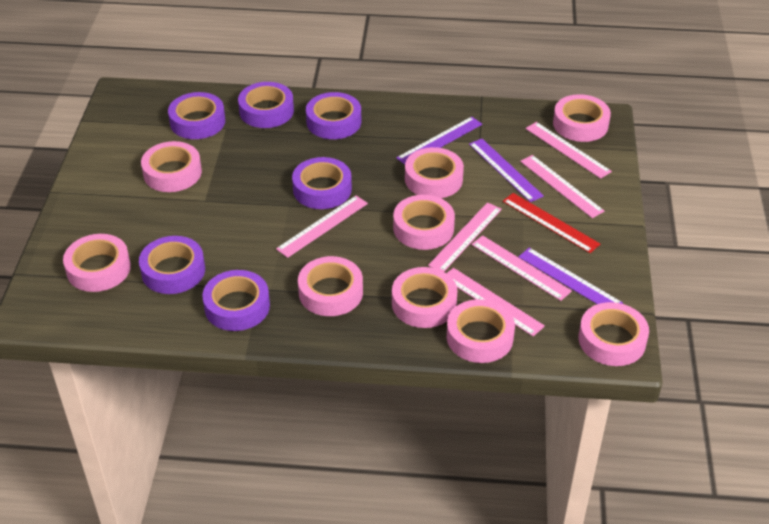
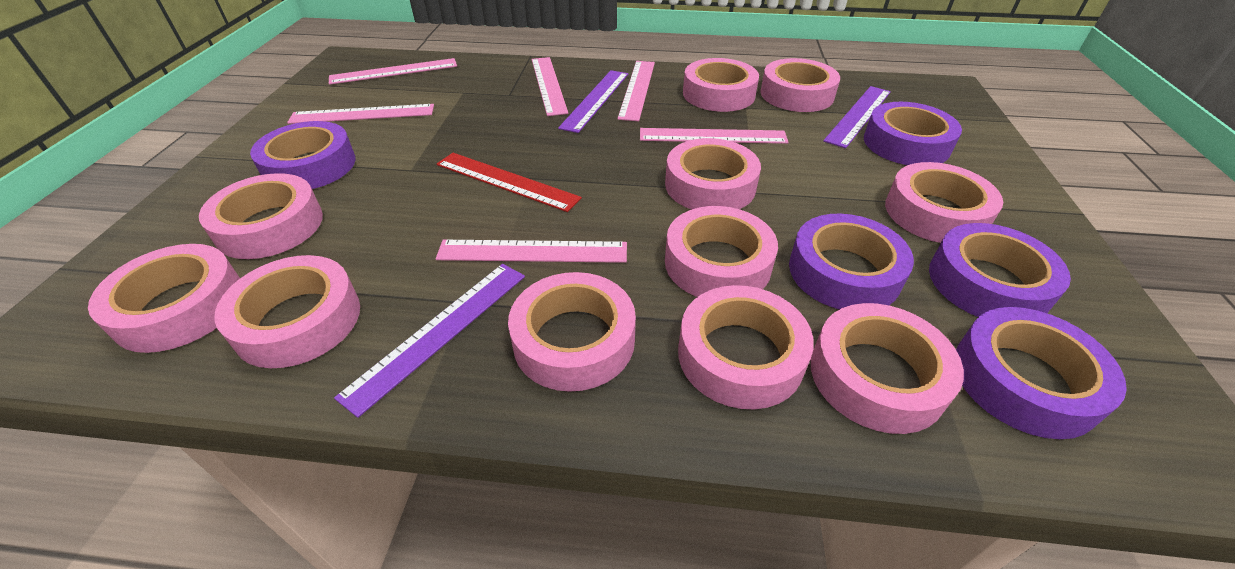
pink tape: [63,234,131,292] [141,141,202,192] [298,256,363,316] [392,267,458,328] [393,195,455,250] [405,147,464,198] [447,299,515,363] [553,94,611,142] [579,302,649,366] = 9 -> [88,244,240,353] [199,173,323,259] [214,255,360,368] [508,272,636,392] [665,138,761,210] [665,206,778,297] [678,285,814,409] [683,58,759,112] [760,58,840,112] [811,303,964,434] [885,162,1003,243] = 11
purple tape: [139,236,205,294] [168,92,225,139] [202,270,270,331] [238,82,294,128] [292,157,352,209] [306,92,361,139] = 6 -> [250,121,356,189] [789,214,914,309] [864,102,962,165] [929,223,1071,317] [956,307,1127,439] = 5

